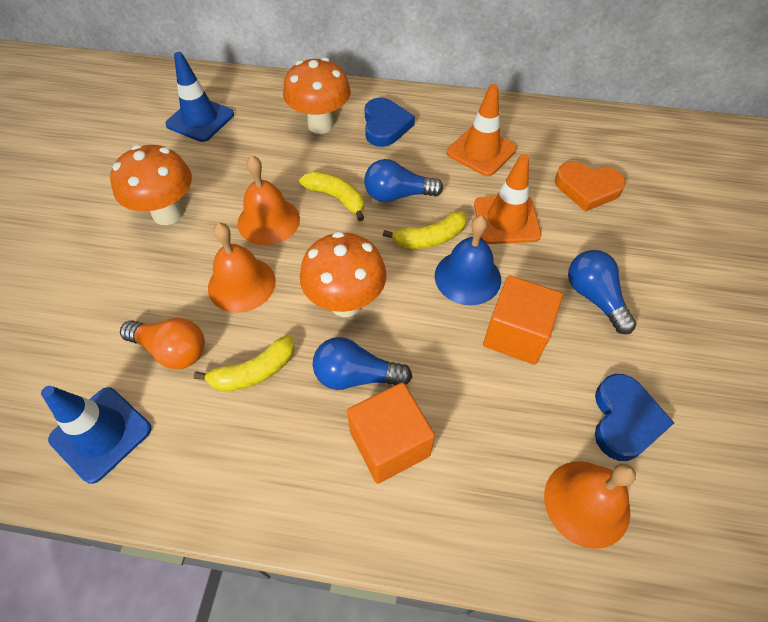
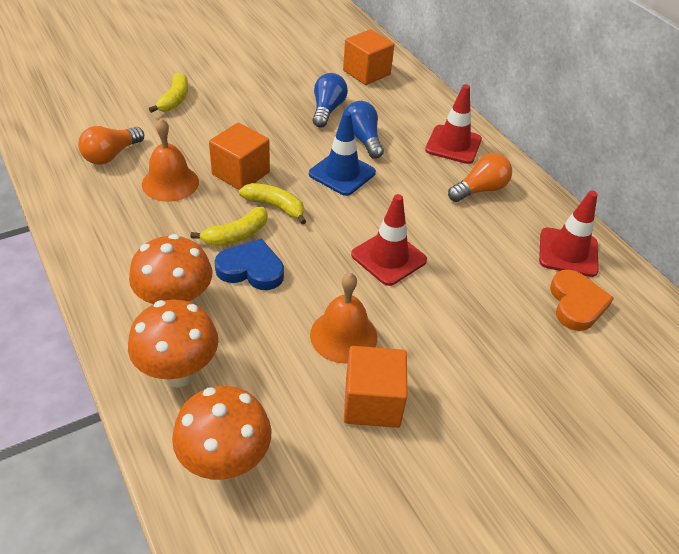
blue bell: [435,215,501,305] = 1 -> none = 0
blue heart: [365,98,415,147] [595,374,674,461] = 2 -> [214,238,284,290] = 1
blue light bulb: [313,337,412,390] [364,159,443,202] [568,250,637,334] = 3 -> [313,73,348,128] [344,101,384,159] = 2
blue traffic cone: [41,386,151,484] [165,52,234,142] = 2 -> [309,111,376,196] = 1
orange bell: [208,223,276,313] [238,155,300,245] [544,461,636,549] = 3 -> [142,119,199,202] [310,273,377,363] = 2
orange cube: [347,382,435,484] [483,275,563,365] = 2 -> [209,123,270,190] [343,29,394,85] [344,346,407,428] = 3
orange light bulb: [120,318,205,369] = 1 -> [78,126,144,165] [448,153,512,202] = 2
orange traffic cone: [447,84,517,176] [474,154,541,244] = 2 -> none = 0
red traffic cone: none = 0 -> [351,194,427,286] [425,84,482,164] [539,191,599,277] = 3

